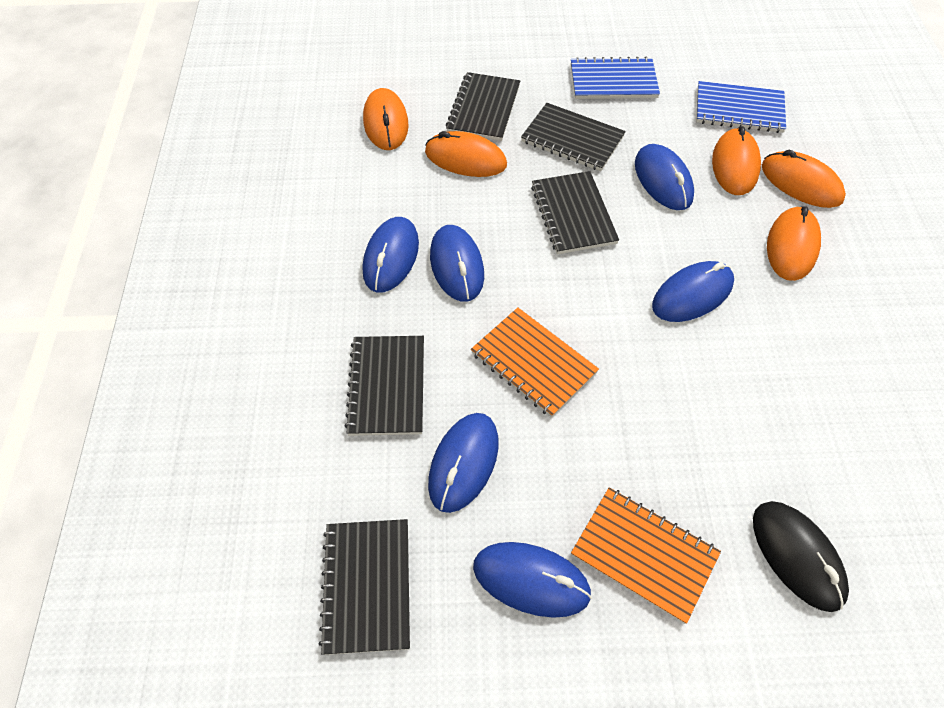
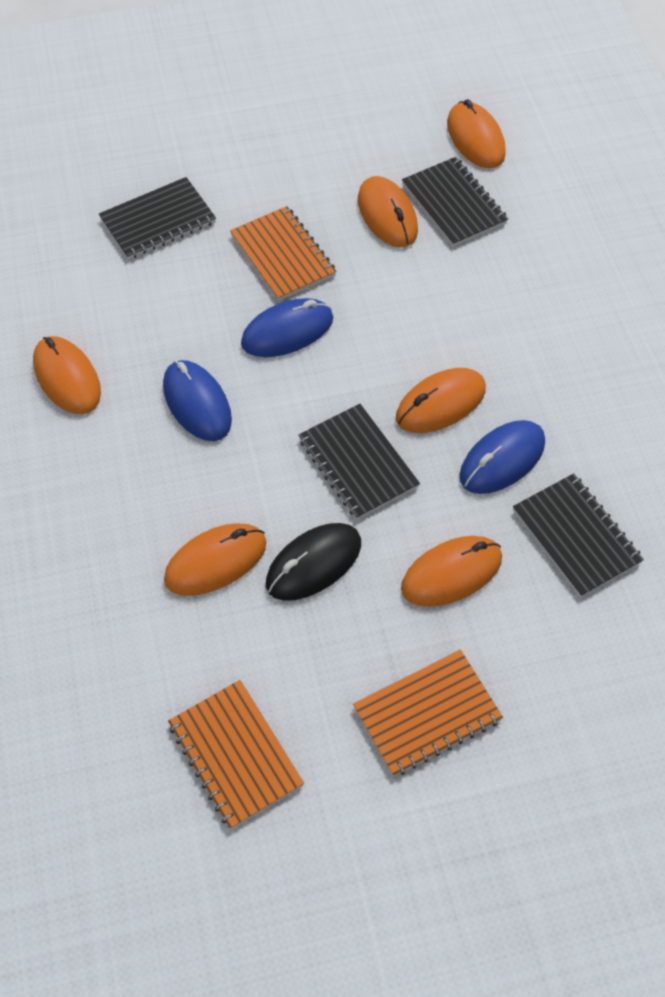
black notebook: [319,519,410,655] [345,336,424,436] [446,72,520,141] [521,103,626,171] [531,171,619,254] = 5 -> [99,177,216,260] [299,404,420,520] [402,157,508,247] [513,473,644,598] = 4
blue mouse: [363,217,419,293] [428,413,499,513] [430,225,484,302] [473,542,592,618] [635,144,694,210] [652,261,734,322] = 6 -> [163,360,232,441] [241,298,333,357] [460,420,545,494] = 3
blue notebook: [571,57,660,99] [696,81,786,133] = 2 -> none = 0
orange mouse: [363,88,409,150] [425,131,507,177] [712,126,761,195] [762,150,846,208] [767,206,821,281] = 5 -> [33,336,101,414] [164,523,266,596] [358,176,418,247] [396,368,486,433] [401,536,502,607] [447,99,506,169] = 6
orange notebook: [471,307,599,418] [571,487,721,624] = 2 -> [168,680,304,829] [230,206,336,301] [353,650,503,777] = 3

